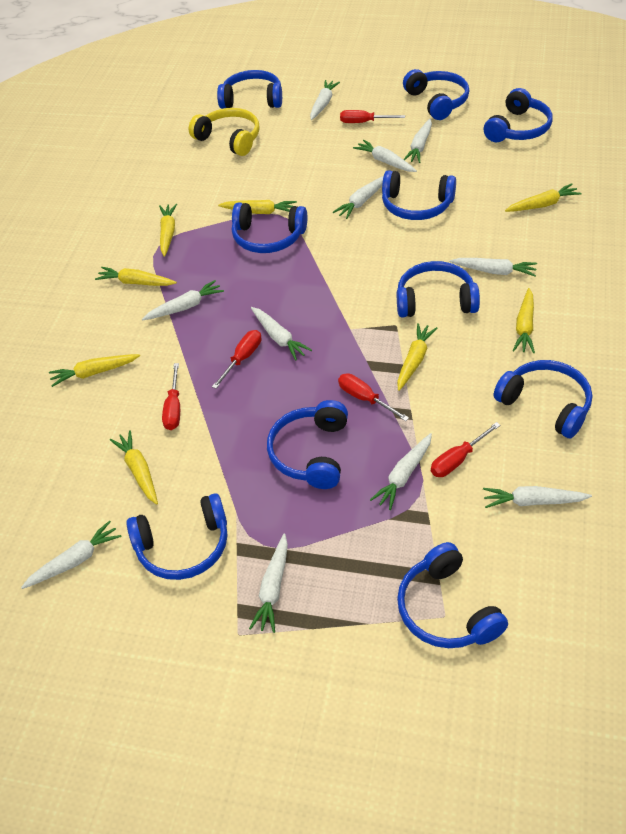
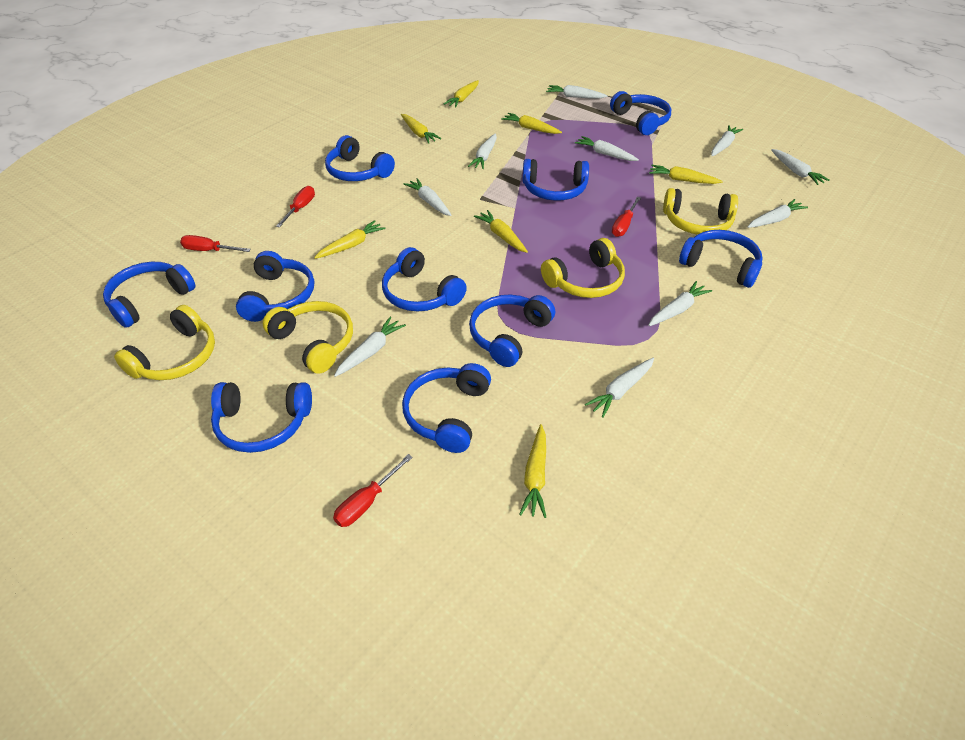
red screwdriver: [162,363,180,430] [212,330,261,389] [338,373,409,421] [340,110,405,123] [431,422,501,477] = 5 -> [180,235,251,252] [276,186,315,227] [333,454,413,527] [612,197,641,237] = 4
white carrot: [21,521,122,589] [142,280,224,320] [249,534,288,633] [251,307,312,361] [310,80,340,120] [333,176,383,219] [353,140,417,172] [370,433,432,510] [403,119,432,163] [450,258,537,276] [483,486,592,508] = 11 -> [334,317,406,377] [404,178,452,216] [468,133,497,169] [546,85,607,98] [575,136,639,161] [585,358,654,418] [648,281,712,326] [711,125,743,156] [748,199,808,228] [771,149,830,185] = 10
yellow carrot: [49,354,140,387] [95,267,177,286] [110,430,158,505] [159,204,177,257] [218,200,297,214] [397,323,438,391] [505,184,582,212] [513,288,535,353] = 8 -> [314,220,386,259] [401,114,441,143] [444,80,479,108] [474,210,528,253] [501,113,562,134] [519,424,546,518] [649,165,723,184] = 7
yellow headphones: [189,108,259,156] = 1 -> [114,305,215,380] [263,301,353,374] [541,238,625,298] [663,188,738,235] = 4

